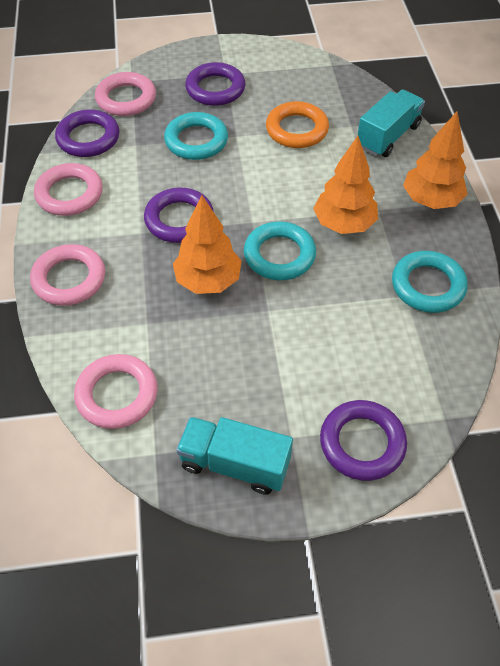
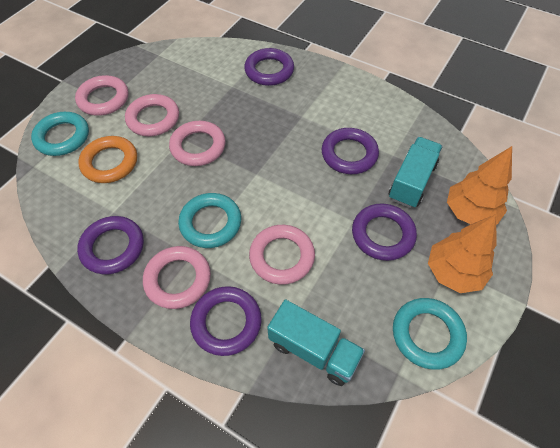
orange tree: [173,195,242,294] [313,136,378,234] [403,111,468,209] = 3 -> [428,215,497,293] [447,146,512,225] = 2
pink ring: [30,244,105,306] [34,163,103,216] [74,354,158,429] [95,72,156,116] = 4 -> [75,75,128,116] [125,94,179,136] [143,246,211,309] [169,121,226,166] [249,225,315,285] = 5
purple ring: [55,110,120,157] [144,188,214,243] [185,62,245,106] [320,400,407,481] = 4 -> [77,216,144,274] [190,286,262,356] [244,48,294,86] [321,128,379,174] [352,203,417,261] = 5

